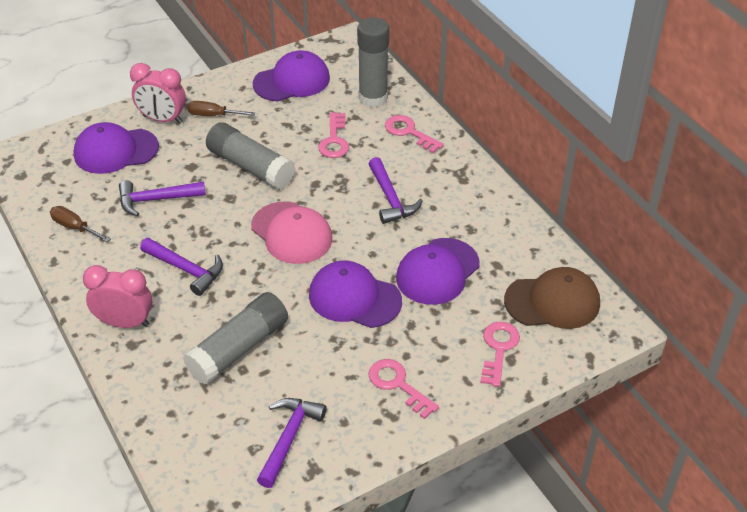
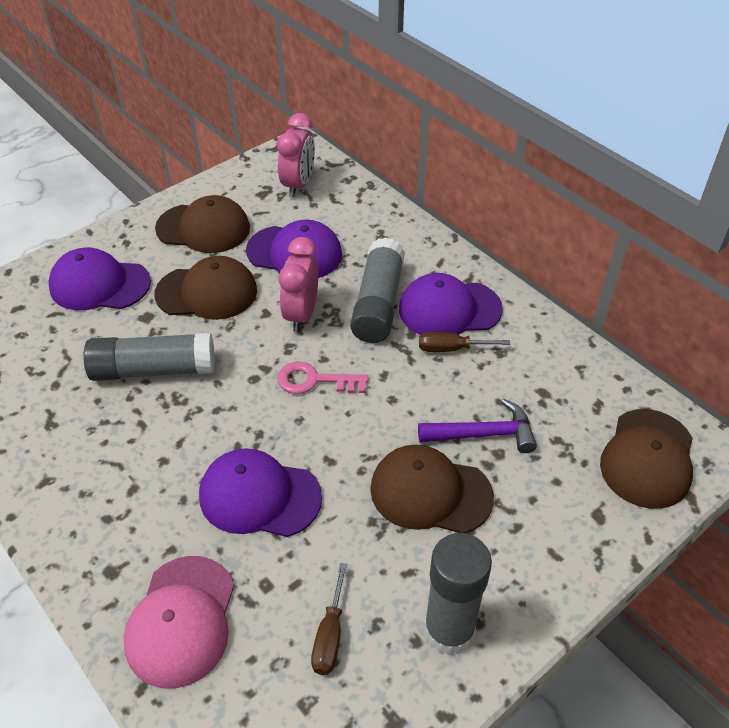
brown cap: [504,267,600,329] = 1 -> [154,256,257,320] [155,195,250,253] [370,444,494,533] [600,409,693,509] = 4
pink key: [318,112,349,158] [368,359,439,419] [385,115,444,153] [480,322,520,387] = 4 -> [277,362,368,394] = 1
purple hammer: [119,180,206,216] [140,238,223,296] [257,398,327,488] [369,157,423,224] = 4 -> [418,399,537,453] = 1

